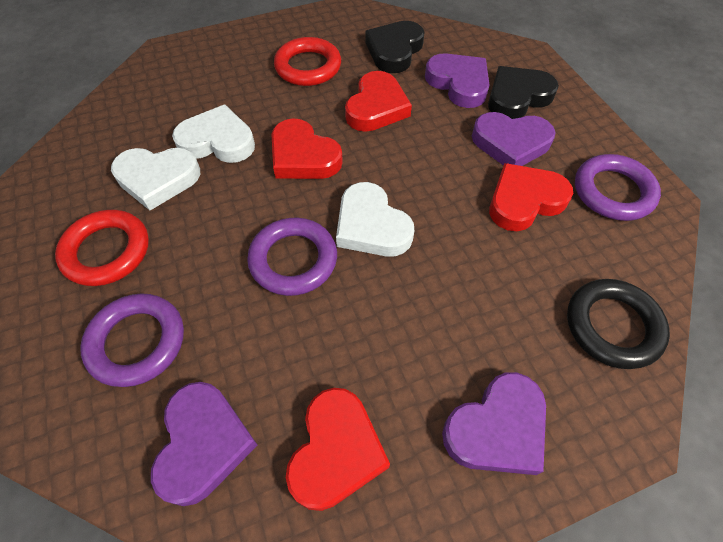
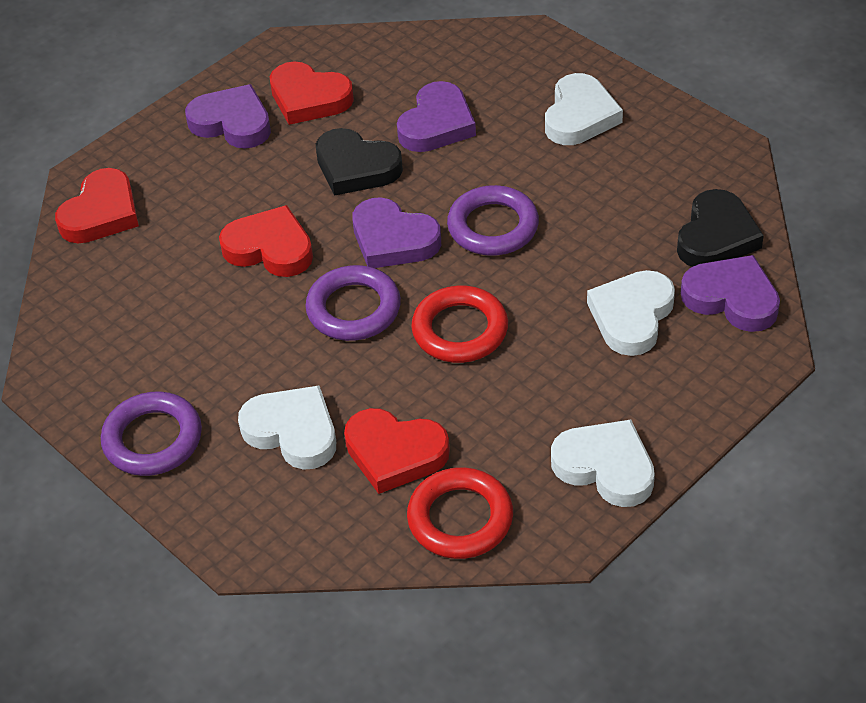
black ring: [567,279,670,369] = 1 -> none = 0
white heart: [111,148,200,210] [172,105,255,163] [336,182,414,257] = 3 -> [238,386,336,470] [545,73,623,145] [551,420,655,507] [587,270,675,356] = 4

